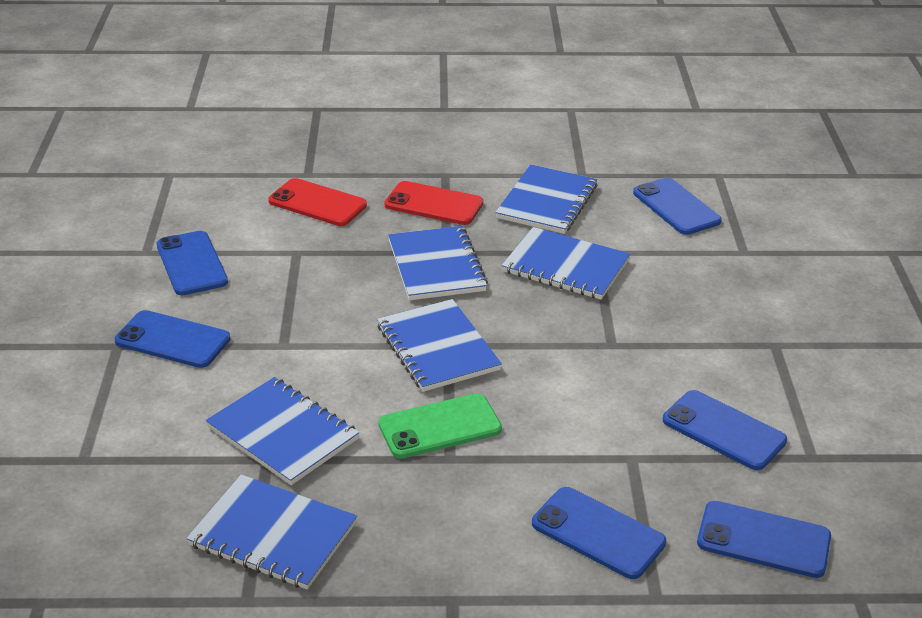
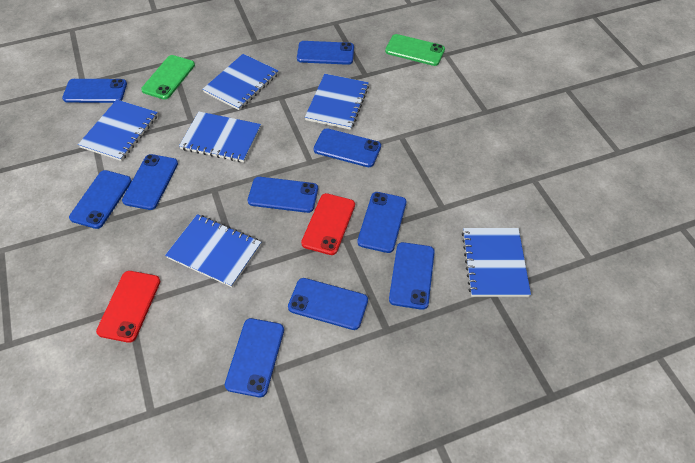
blue phone: [114,310,230,368] [157,231,228,295] [532,487,666,579] [633,178,722,235] [663,390,787,470] [697,501,831,578] = 6 -> [62,79,127,103] [69,170,132,229] [122,154,178,210] [225,318,284,397] [248,177,318,213] [288,278,368,330] [297,41,354,65] [314,128,381,167] [357,192,406,253] [389,242,435,310] = 10
green phone: [378,393,502,459] = 1 -> [141,55,195,100] [385,34,445,66] = 2

